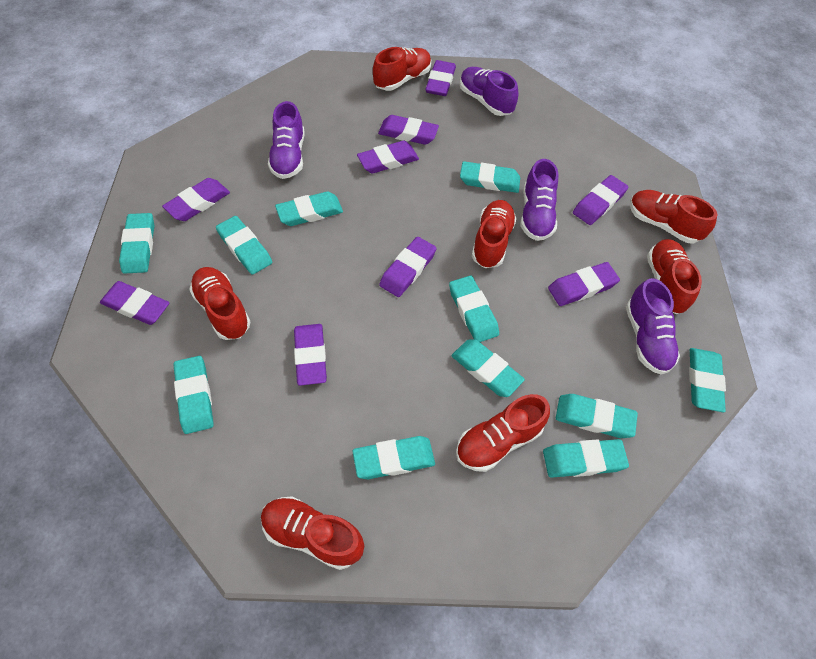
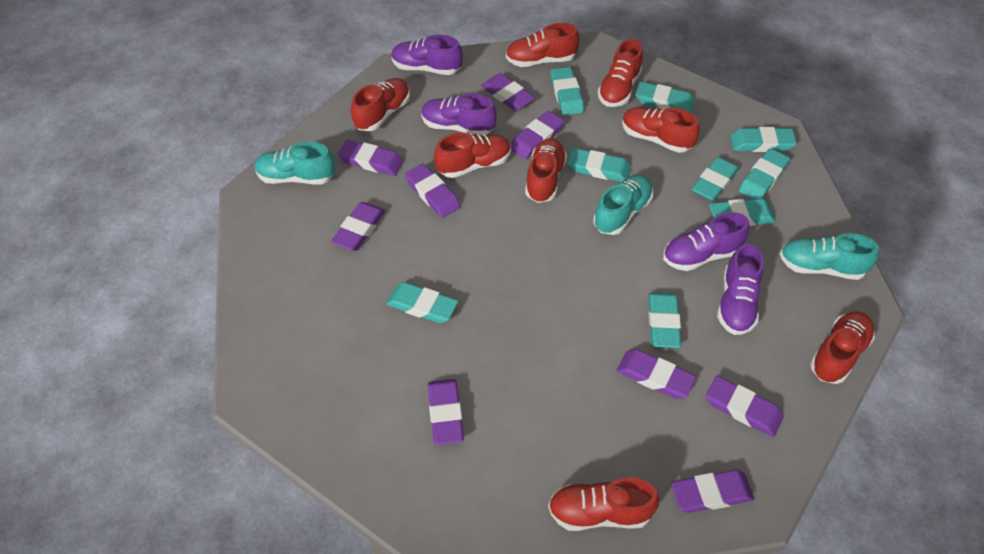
red shoe: [189,267,251,340] [261,496,364,570] [373,47,431,91] [456,394,550,472] [472,200,517,268] [630,190,718,243] [647,239,702,314] = 7 -> [351,78,410,131] [434,132,511,178] [506,23,579,67] [525,138,567,203] [548,477,659,531] [598,39,643,107] [622,107,700,153] [810,312,875,384] = 8
turquoise eraser: [119,213,154,274] [173,356,214,434] [216,216,272,275] [275,192,343,226] [352,436,435,479] [449,276,499,342] [451,339,525,397] [460,161,520,193] [543,439,629,478] [556,394,638,438] [689,348,726,412] = 11 -> [386,282,458,323] [550,67,584,115] [567,148,631,182] [635,82,695,113] [648,293,681,348] [692,157,739,201] [709,199,776,226] [730,127,797,152] [739,148,790,199] = 9
turquoise shoe: none = 0 -> [255,142,335,184] [593,175,653,235] [780,233,879,280] = 3

